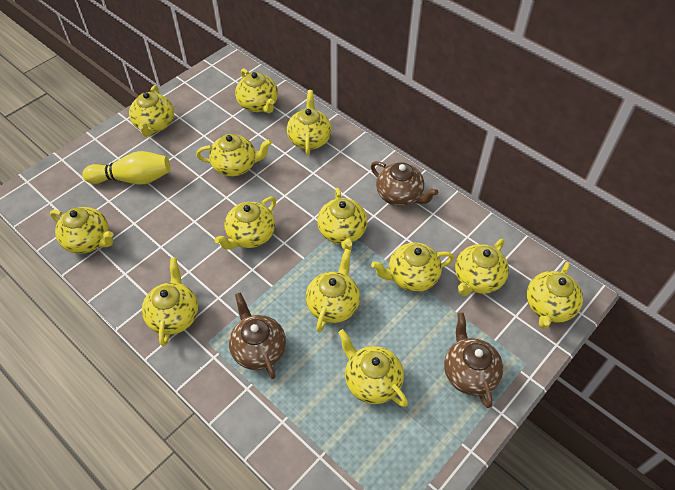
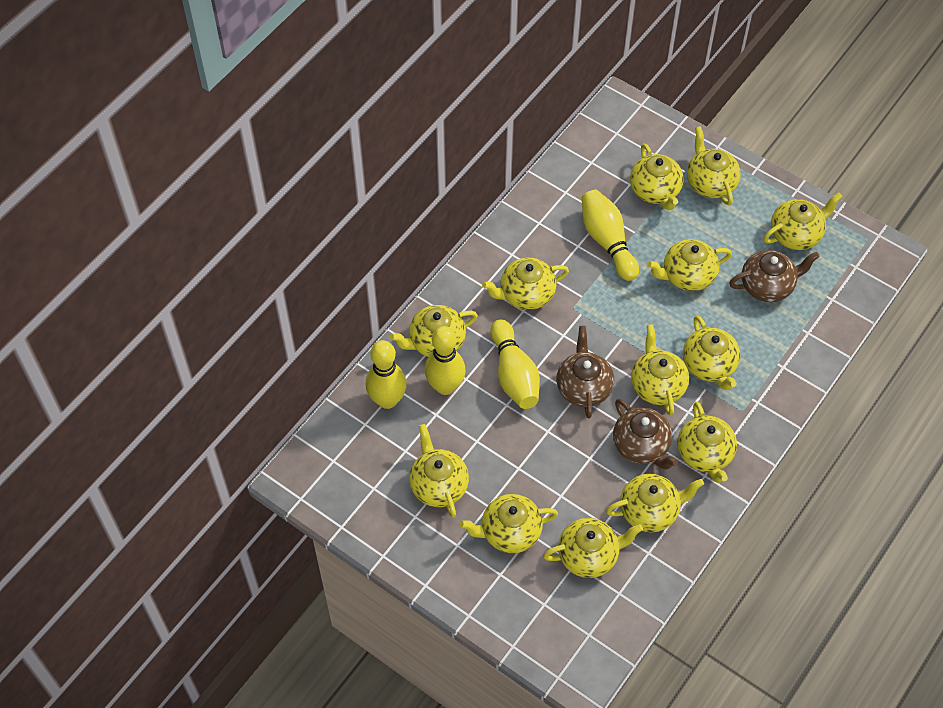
yellow bowling pin: [82,151,170,184] = 1 -> [365,340,407,409] [425,326,466,395] [490,319,540,409] [581,190,639,281] = 4

